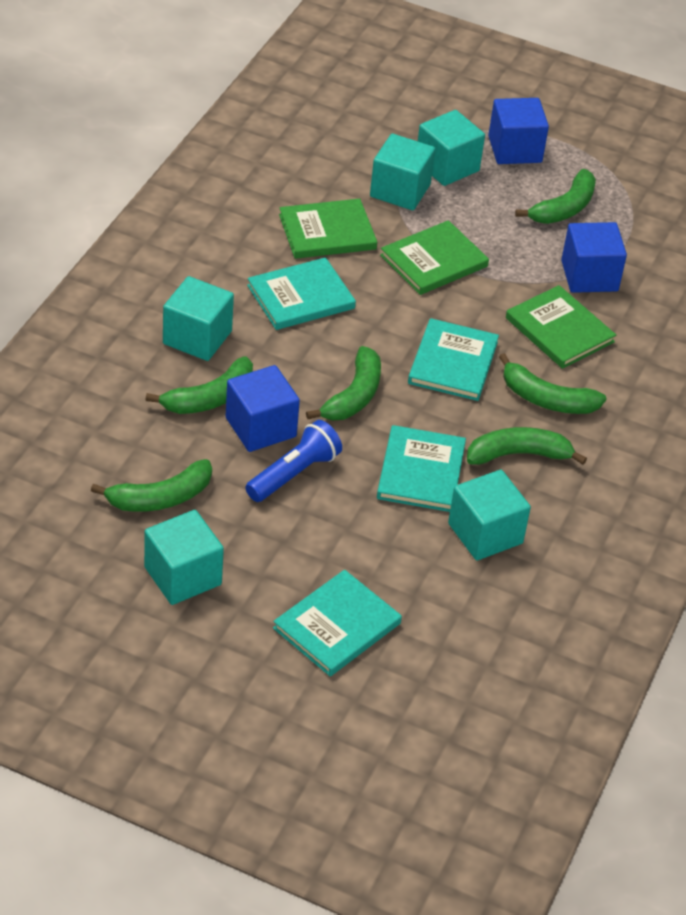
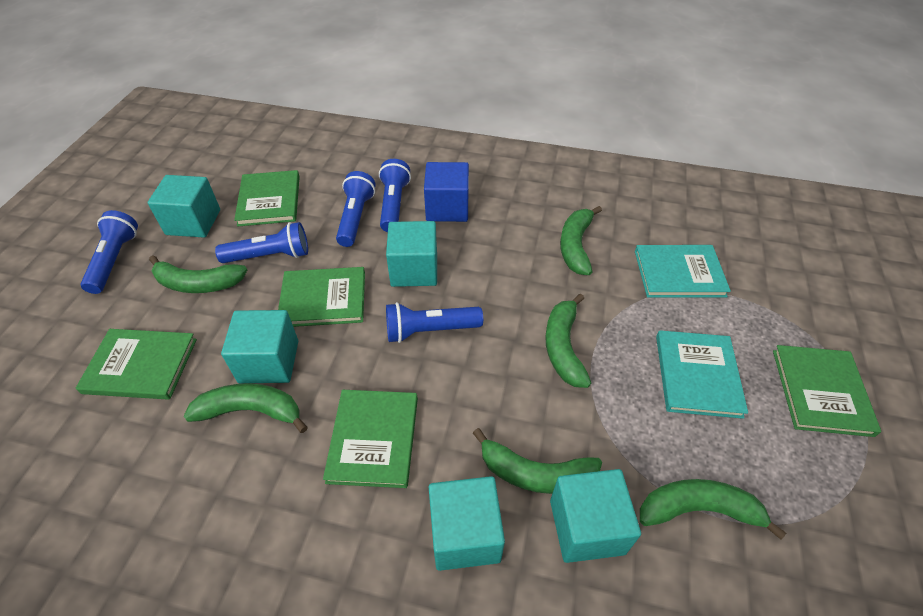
blue cube: [226,365,300,452] [488,98,549,164] [561,222,627,293] = 3 -> [424,162,469,222] = 1
blue flashlight: [245,420,342,502] = 1 -> [81,210,138,294] [215,222,308,263] [336,171,375,247] [379,159,411,232] [386,302,483,343] = 5
green book: [279,199,377,259] [380,220,489,295] [506,285,616,369] = 3 -> [76,329,197,400] [234,170,300,227] [278,267,365,327] [323,390,418,488] [773,345,881,437] = 5
turquoise book: [247,257,356,330] [273,570,402,676] [377,425,466,512] [408,318,499,401] = 4 -> [635,245,731,298] [656,330,748,419] = 2

